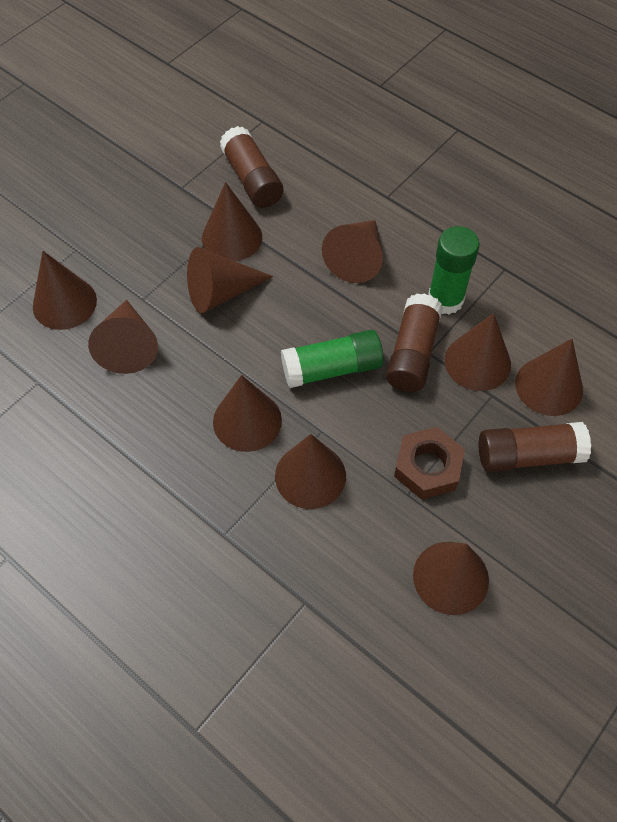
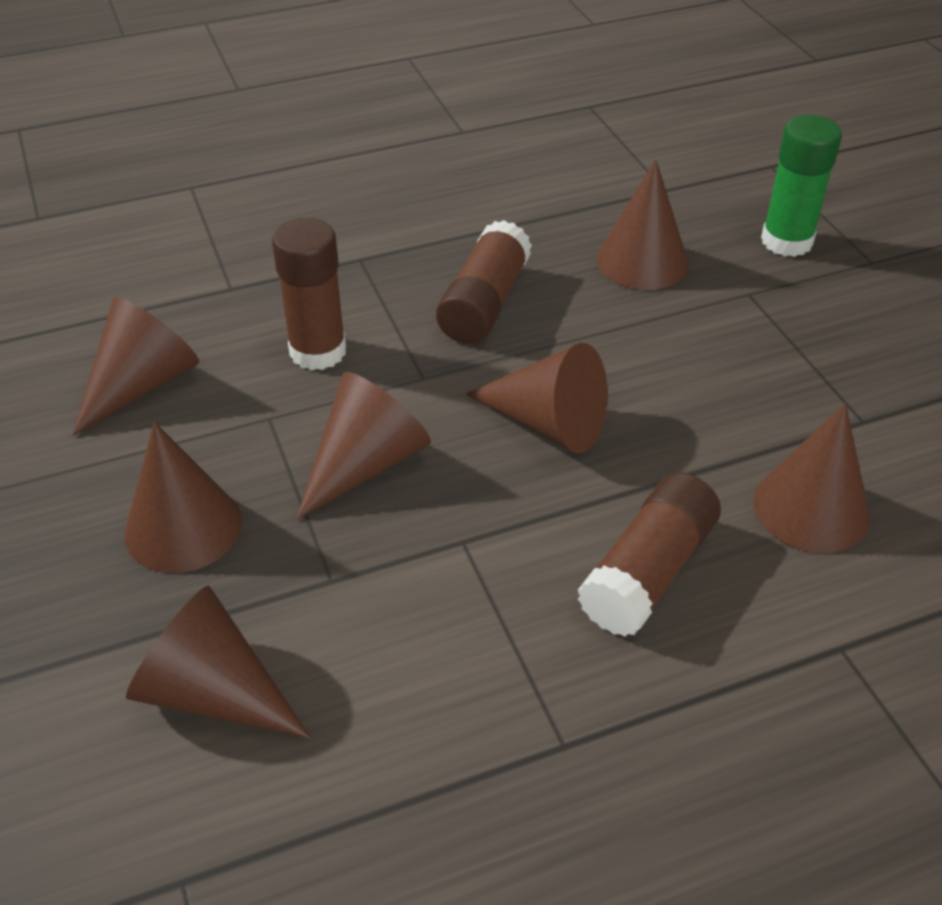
brown cone: [33,251,97,330] [88,300,158,374] [187,247,273,313] [202,182,262,261] [213,375,282,452] [275,434,346,509] [322,220,383,283] [413,542,489,615] [445,313,511,391] [515,339,583,416] = 10 -> [72,297,199,436] [124,422,242,573] [126,586,311,739] [296,372,431,520] [466,343,608,453] [597,159,688,290] [754,403,870,553] = 7
brown nut: [394,427,465,500] = 1 -> none = 0
green glue stick: [281,330,383,388] [428,226,479,314] = 2 -> [761,115,842,257] = 1

